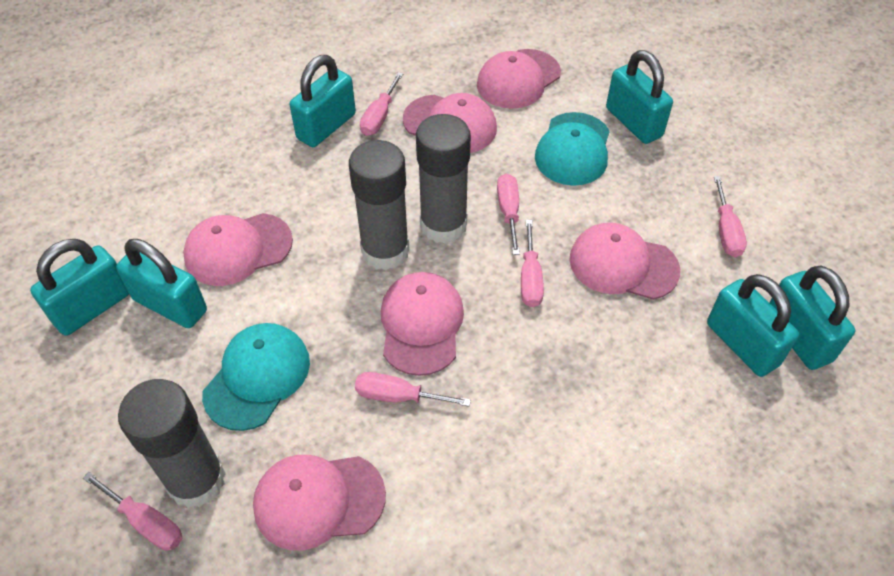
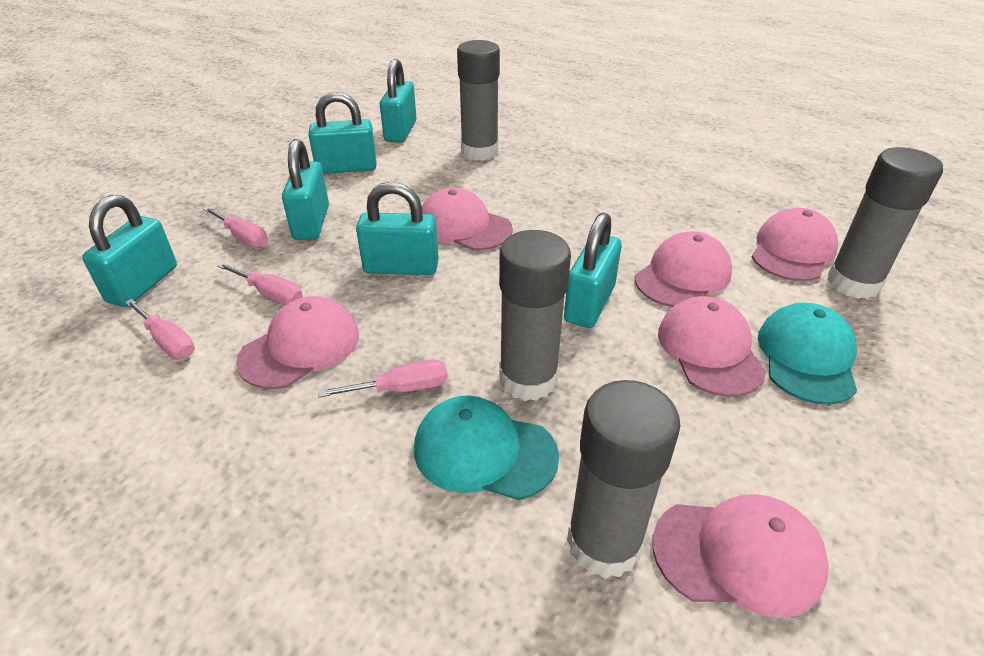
grey glue stick: [118,379,226,508] [349,140,410,270] [416,114,471,244] = 3 -> [457,40,500,161] [499,230,571,401] [567,380,681,579] [827,147,943,299] = 4
pink screwdriver: [83,472,182,551] [355,372,471,407] [360,72,403,136] [497,173,520,255] [521,220,544,307] [714,176,747,257] = 6 -> [125,299,195,359] [203,206,268,248] [217,262,303,305] [318,360,448,398] = 4

